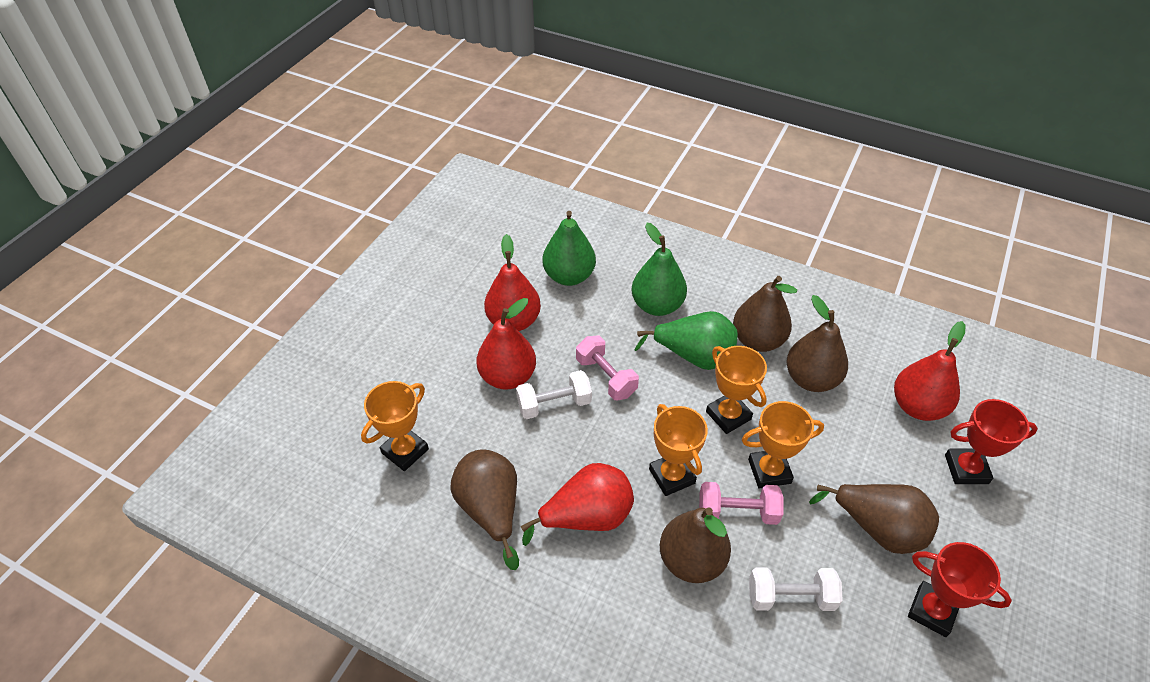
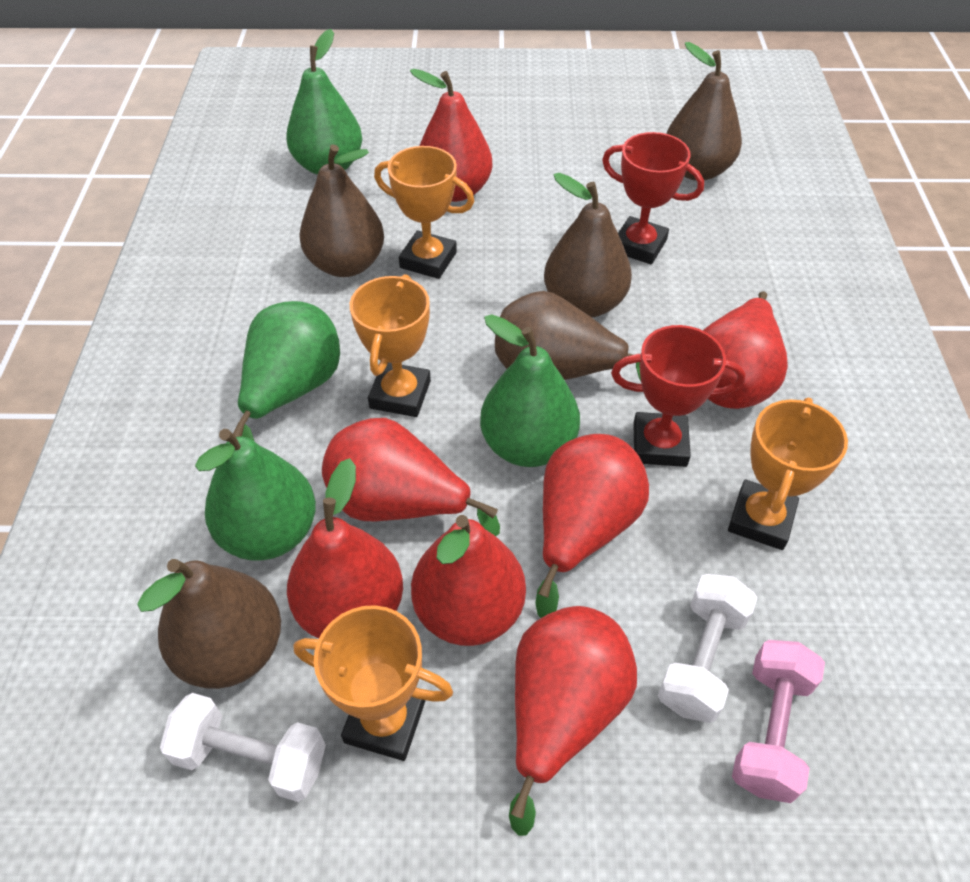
green pear: [542,211,596,286] [631,223,687,316] [635,311,738,370] = 3 -> [195,429,316,560] [233,301,340,441] [286,29,362,175] [480,314,580,467] = 4
pink dumbbell: [576,336,639,400] [699,482,784,525] = 2 -> [732,640,825,803] = 1
red pear: [476,298,536,390] [484,234,541,331] [521,463,634,546] [894,321,966,421] = 4 -> [287,458,403,638] [322,418,500,536] [410,69,493,202] [411,515,526,646] [509,606,637,836] [535,434,649,618] [703,291,788,409] = 7

